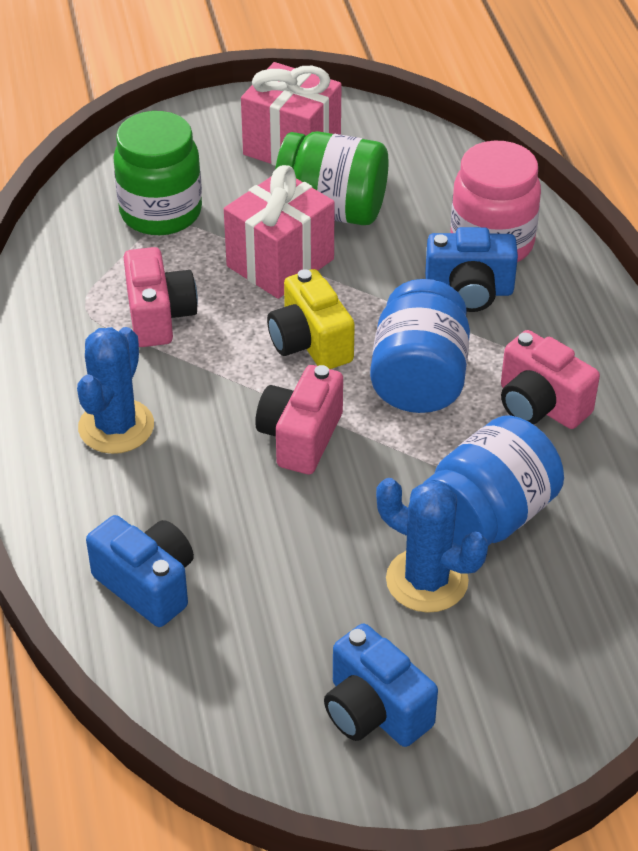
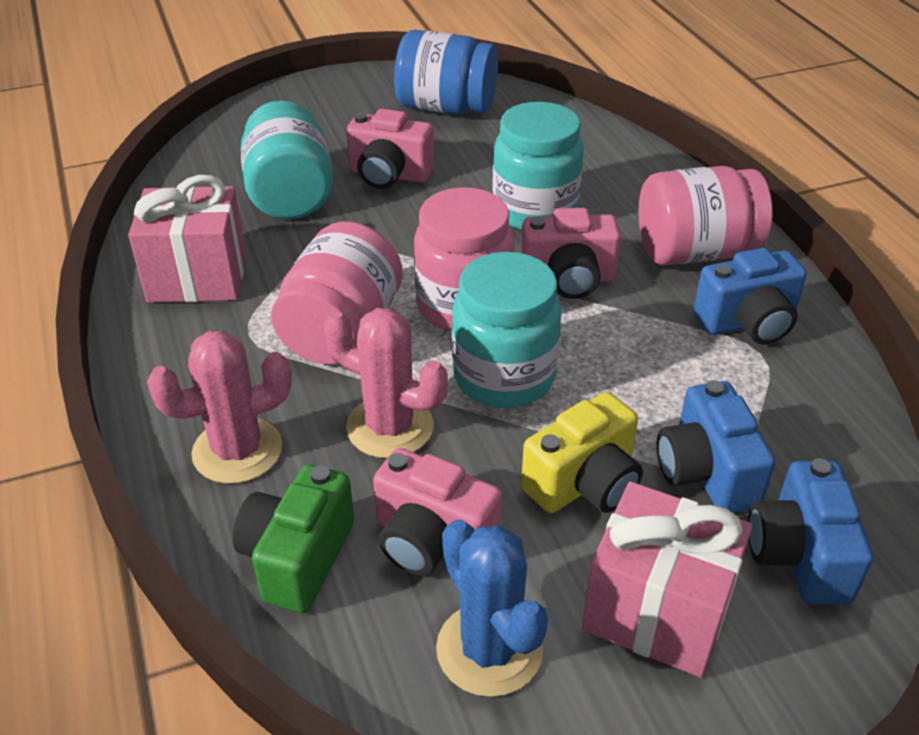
blue cactus: [77,327,154,454] [376,478,488,613] = 2 -> [436,519,548,697] = 1
blue jar: [370,279,470,413] [423,415,564,546] = 2 -> [394,30,498,115] = 1
green camera: none = 0 -> [233,464,354,613] = 1
green jar: [113,111,202,235] [275,131,389,225] = 2 -> none = 0
pink cactus: none = 0 -> [147,331,292,484] [324,308,448,458] = 2
pink jar: [451,140,541,262] = 1 -> [271,222,403,364] [414,187,515,331] [639,166,772,265] = 3
turquoise jar: none = 0 -> [241,101,333,219] [452,252,562,408] [492,102,584,230] = 3

